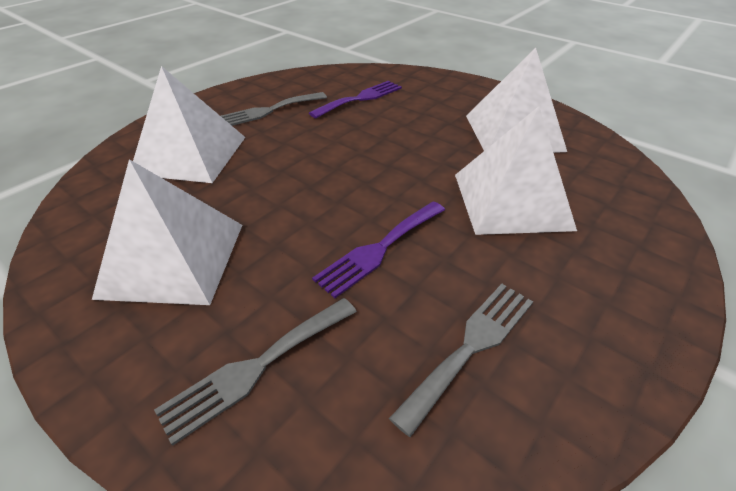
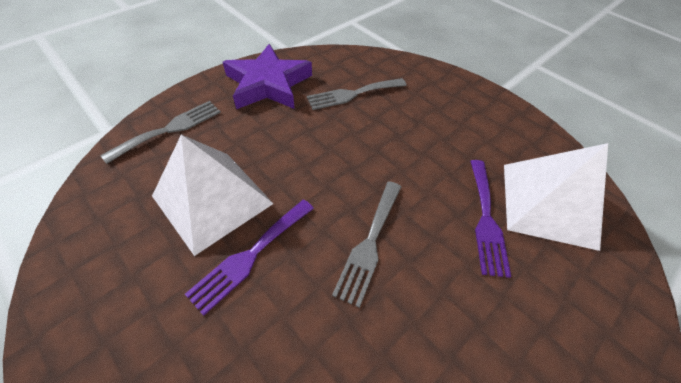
purple star: none = 0 -> [223,44,312,109] = 1
white pyramid: [92,159,242,305] [133,66,245,183] [455,106,577,235] [466,48,567,153] = 4 -> [152,135,273,256] [504,143,608,251] = 2

